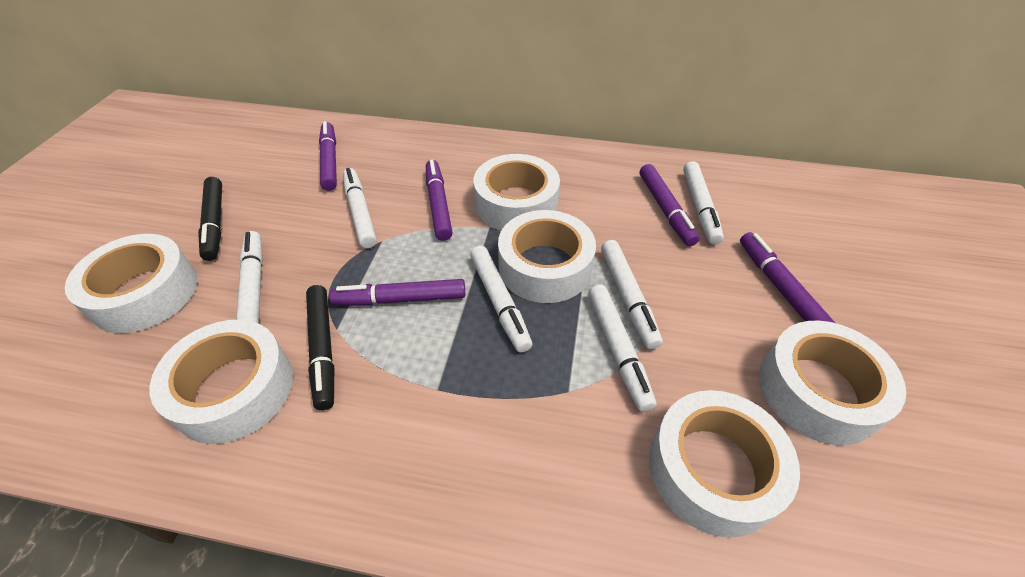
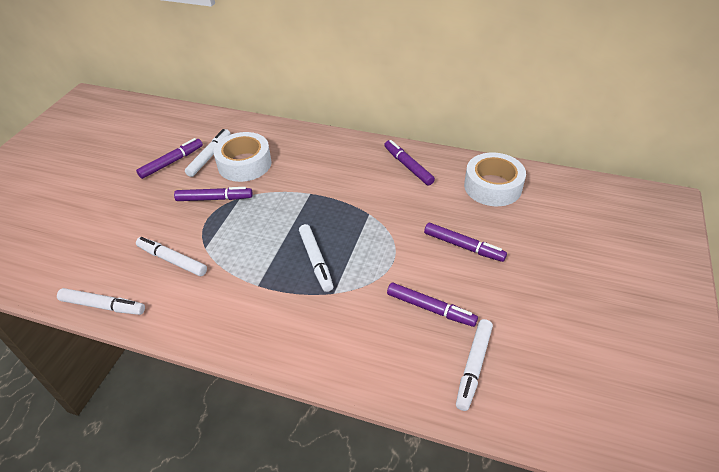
black marker: [198,177,222,261] [306,285,334,410] = 2 -> none = 0
white marker: [236,231,263,324] [343,168,377,248] [470,246,532,353] [588,285,656,412] [601,240,663,350] [683,161,724,245] = 6 -> [57,288,145,315] [136,237,207,276] [185,129,231,177] [299,224,333,292] [456,319,493,411] = 5
white tape: [65,234,197,333] [150,320,293,444] [473,154,560,230] [498,210,596,303] [649,390,800,538] [759,321,906,445] = 6 -> [214,132,272,182] [464,153,526,206] = 2

